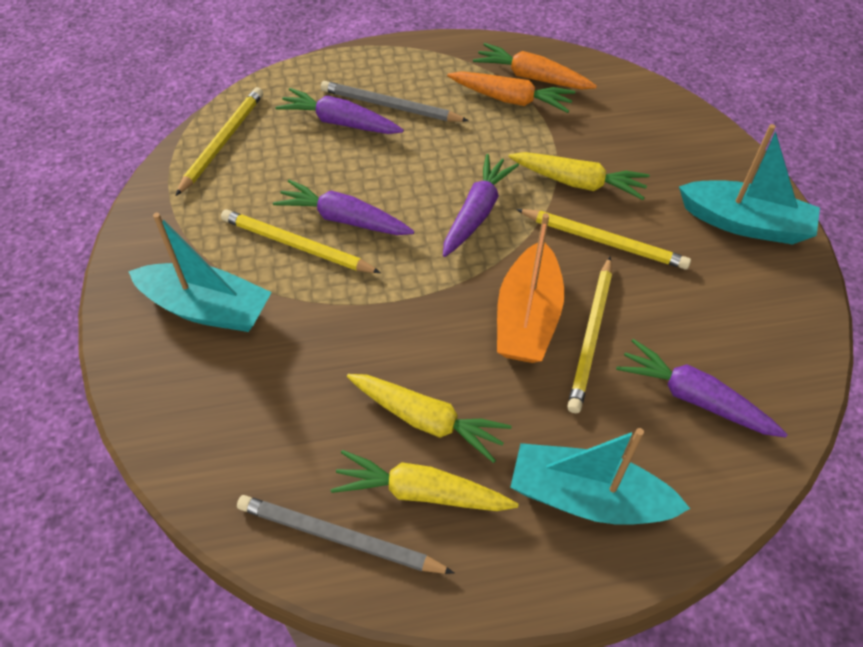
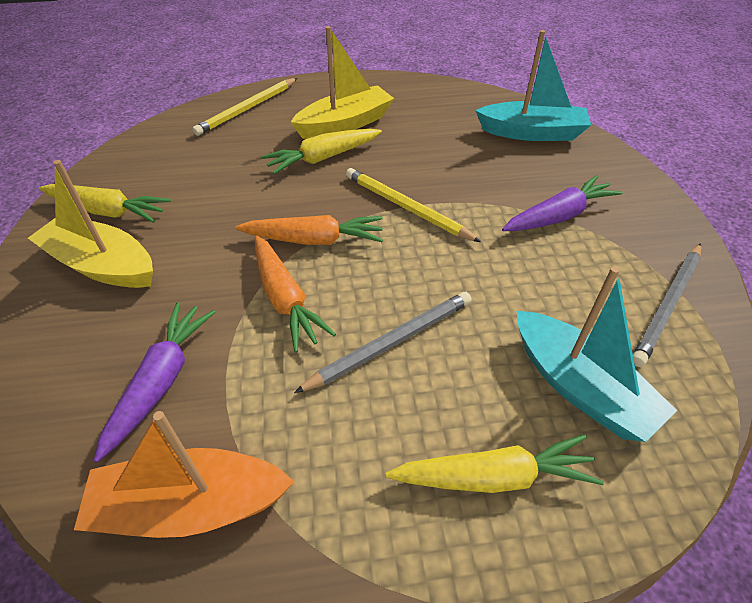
purple carrot: [273,180,414,235] [275,88,404,134] [443,154,519,257] [616,339,788,438] = 4 -> [94,302,215,462] [502,175,623,231] = 2
turquoise boat: [128,213,272,332] [510,428,690,525] [679,124,820,244] = 3 -> [475,30,591,141] [516,267,677,442] = 2
yellow boat: none = 0 -> [28,160,153,288] [290,26,394,139] = 2
yellow pencil: [176,87,263,196] [221,210,381,273] [516,209,691,269] [567,257,612,413] = 4 -> [192,78,298,136] [346,168,481,242] = 2

